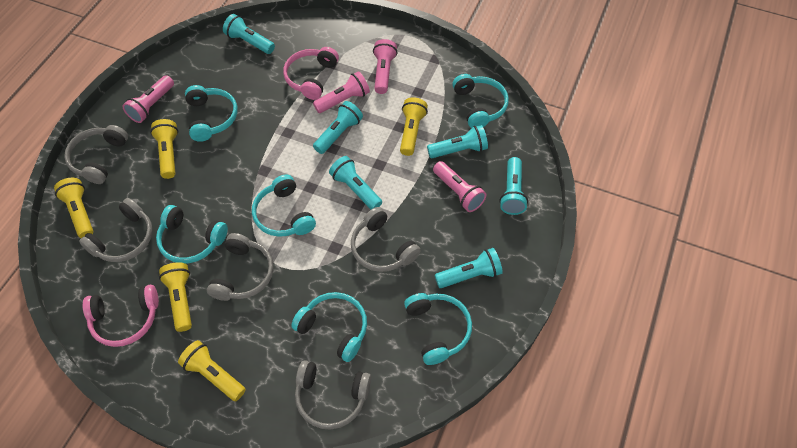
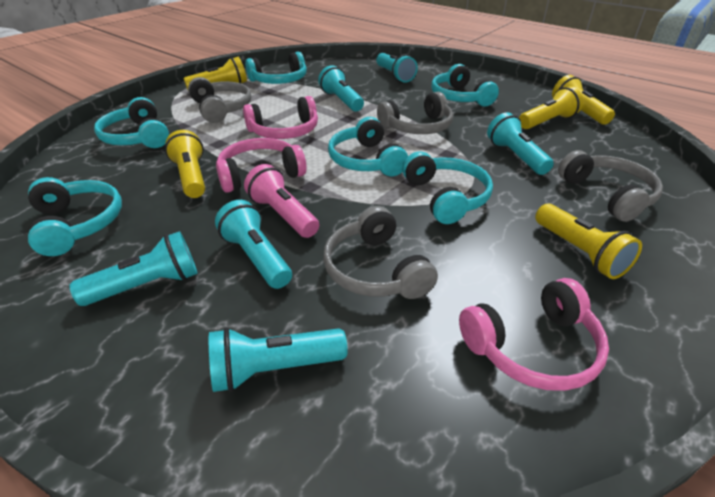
grey headphones: [64,125,128,184] [79,198,153,262] [207,233,274,301] [295,360,371,430] [351,207,421,272] = 5 -> [188,77,252,123] [323,206,438,299] [377,91,453,134] [558,150,663,222] = 4
pink flashlight: [123,75,174,123] [313,71,370,113] [373,39,398,94] [433,161,486,212] = 4 -> [244,164,319,238] = 1
pink headphones: [83,285,159,347] [283,47,339,100] = 2 -> [216,138,307,193] [243,96,318,139] [459,278,609,391] = 3

